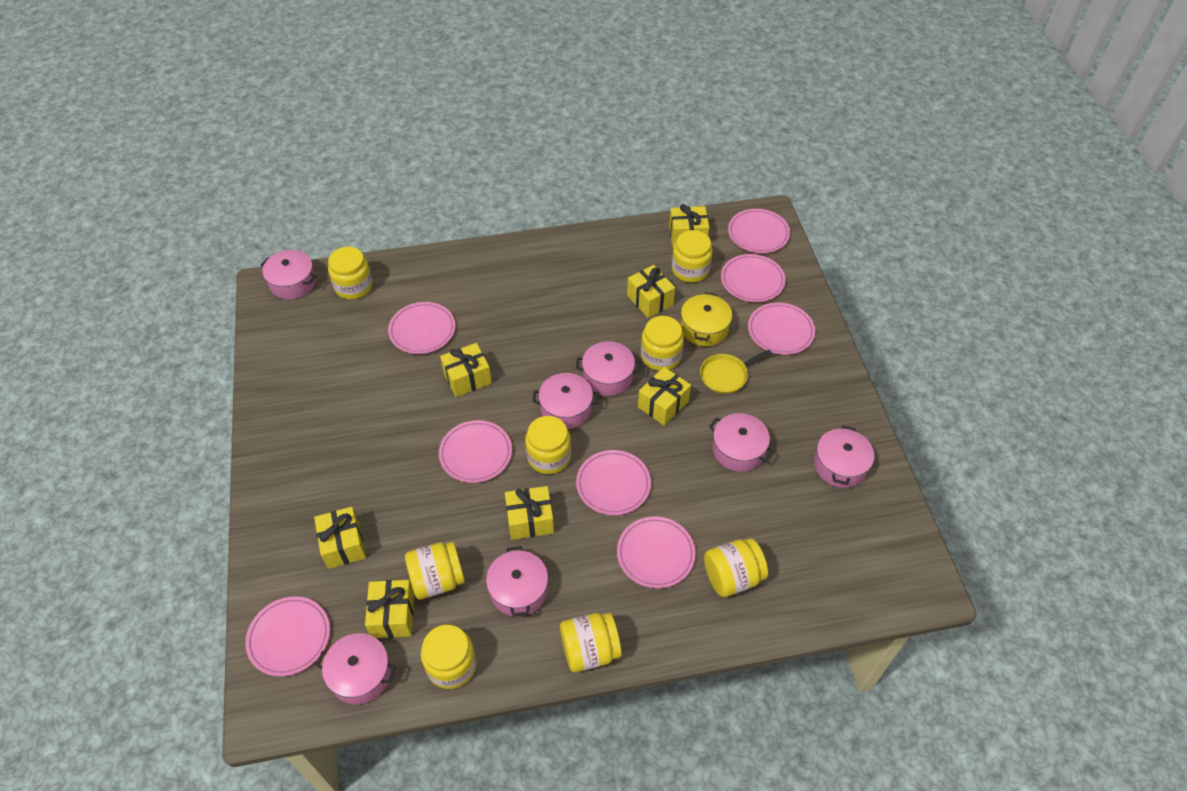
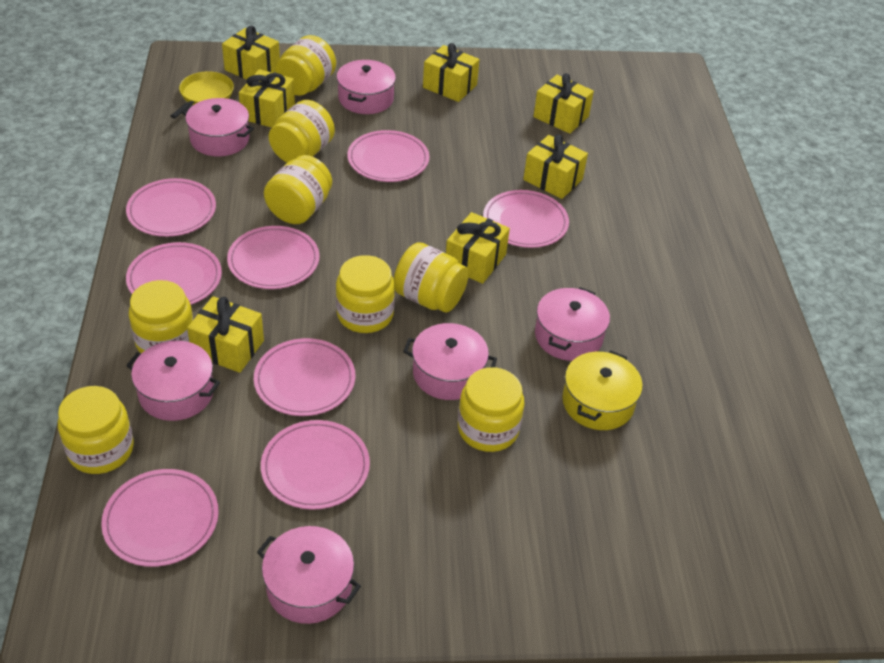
pink pot: [261,250,317,300] [316,633,396,705] [486,546,548,617] [533,373,599,429] [576,341,641,396] [709,413,774,472] [814,425,874,488] = 7 -> [126,341,220,421] [182,98,254,157] [257,526,361,624] [337,60,396,114] [403,323,497,400] [535,287,610,361] = 6

